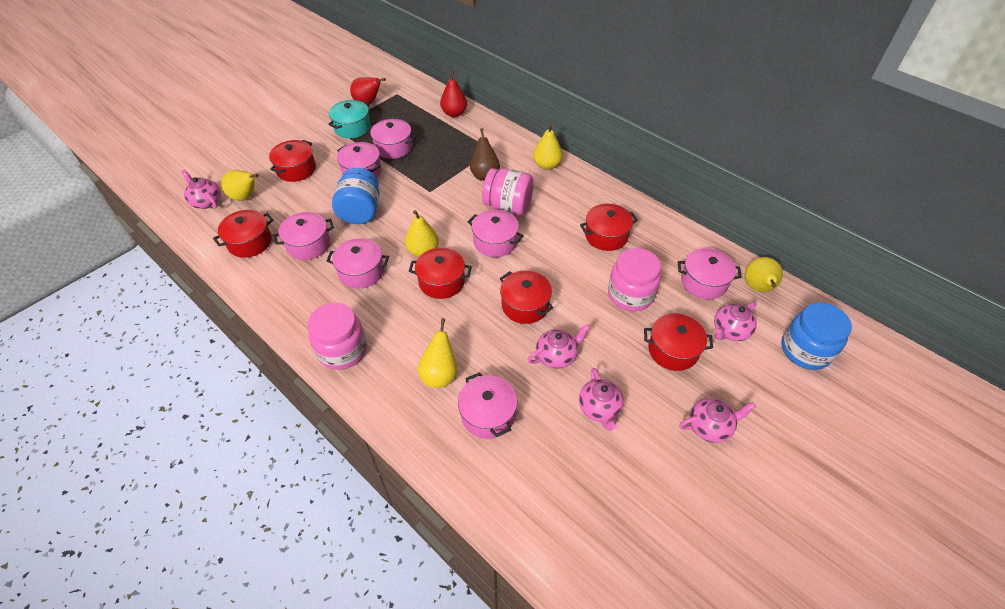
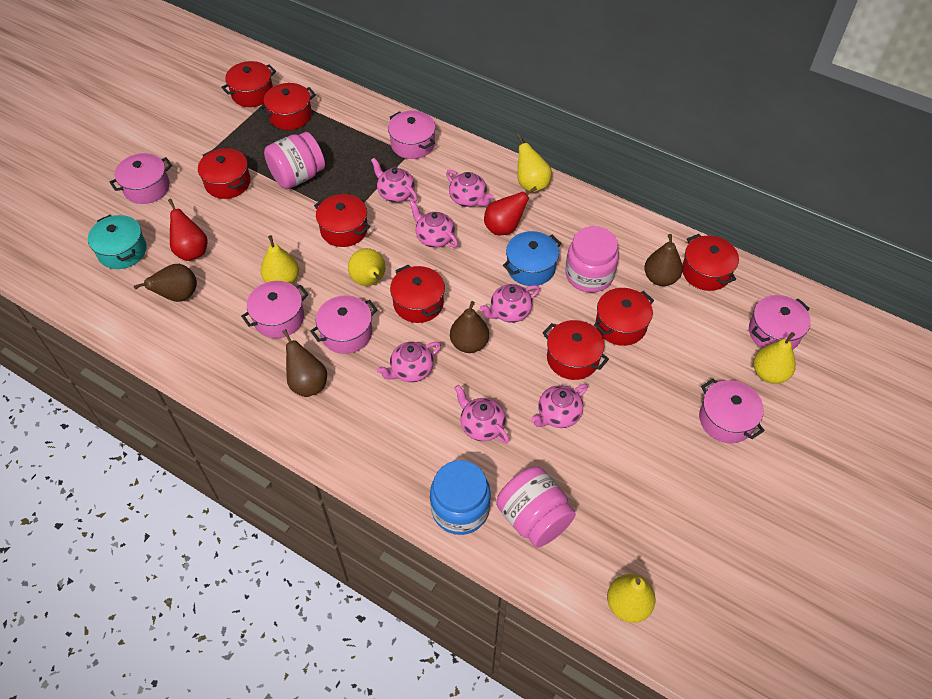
blue jar: [332,168,380,224] [781,303,852,370] = 2 -> [430,460,491,535] = 1
blue pot: none = 0 -> [503,231,562,286] = 1
brown pear: [470,128,500,181] = 1 -> [134,264,197,302] [282,329,327,397] [450,301,489,353] [644,234,683,286] = 4
pink pot: [273,212,334,260] [327,238,389,289] [337,142,381,178] [367,119,416,159] [458,372,517,439] [468,209,524,257] [678,248,742,300] = 7 -> [110,153,172,204] [241,281,308,338] [310,295,378,354] [388,111,436,159] [699,378,765,443] [749,295,811,349] = 6
pink teapot: [181,169,221,209] [528,324,590,369] [579,368,624,431] [679,398,756,443] [714,302,757,341] = 5 -> [371,158,418,202] [377,342,441,382] [409,201,458,248] [446,170,493,207] [455,385,509,443] [480,284,540,323] [531,384,588,428] = 7
red pot: [213,210,273,258] [269,140,316,182] [409,248,472,299] [500,270,553,324] [580,204,638,251] [644,313,713,371] = 6 -> [198,148,251,199] [221,61,276,107] [259,83,316,130] [314,194,370,247] [390,265,445,323] [543,320,609,380] [594,288,654,346] [682,234,739,291] = 8

